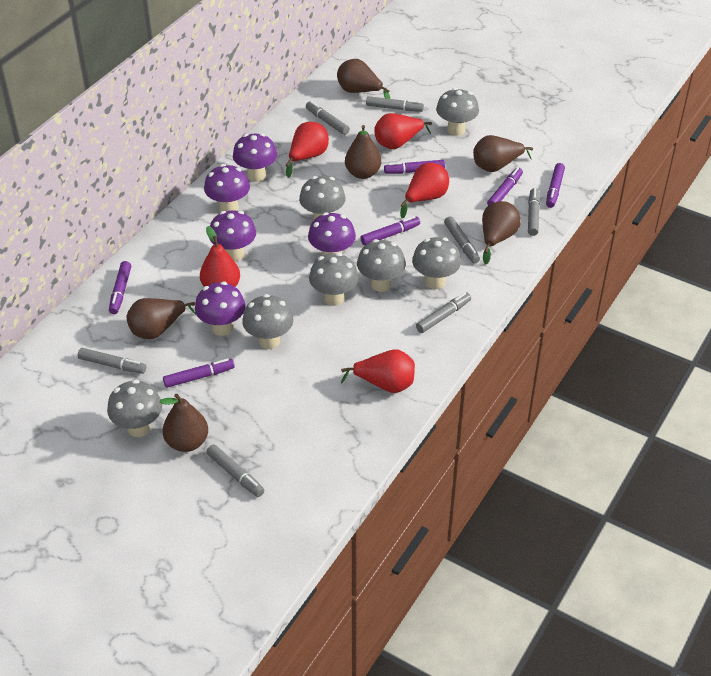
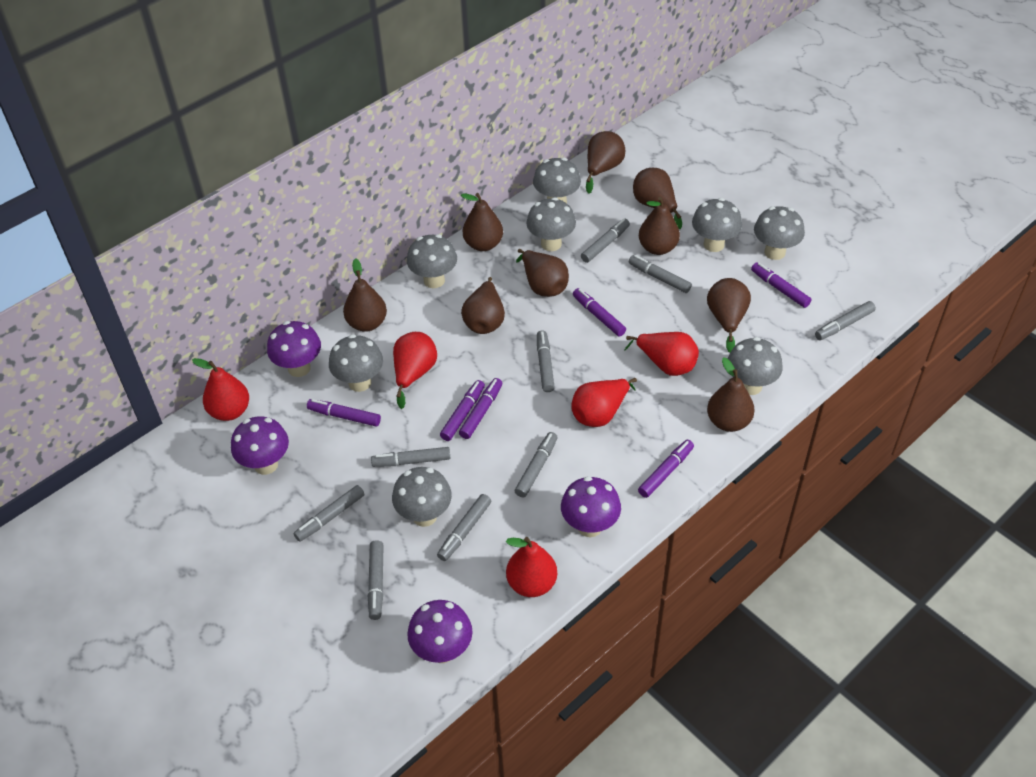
brown pear: [127,298,196,339] [160,394,208,452] [337,59,390,99] [345,125,381,179] [473,135,533,172] [482,201,521,264] = 6 -> [343,258,387,332] [461,193,503,251] [461,277,505,334] [516,249,569,297] [586,131,625,194] [633,168,682,229] [639,197,680,255] [707,278,751,353] [707,358,755,432] = 9
grey marker: [78,348,146,374] [206,444,264,497] [306,101,350,135] [366,96,424,112] [416,292,471,333] [444,216,480,264] [528,188,540,236] = 7 -> [294,485,365,542] [368,541,384,620] [371,447,450,467] [437,494,491,561] [515,432,558,497] [537,330,555,392] [581,219,630,263] [629,255,692,293] [815,301,876,340] = 9
grey mushroom: [107,380,162,437] [242,294,293,349] [299,176,346,221] [309,253,358,306] [357,239,406,292] [412,237,461,289] [436,88,479,136] = 7 -> [329,334,383,392] [392,467,452,527] [407,234,457,288] [527,197,576,251] [533,158,581,203] [692,198,742,252] [728,337,783,395] [754,206,805,260] = 8
purple mushroom: [195,282,246,336] [204,164,250,211] [210,210,256,261] [233,133,277,182] [308,212,356,256] = 5 -> [231,416,289,475] [267,321,321,377] [407,600,472,663] [561,476,621,537] = 4

